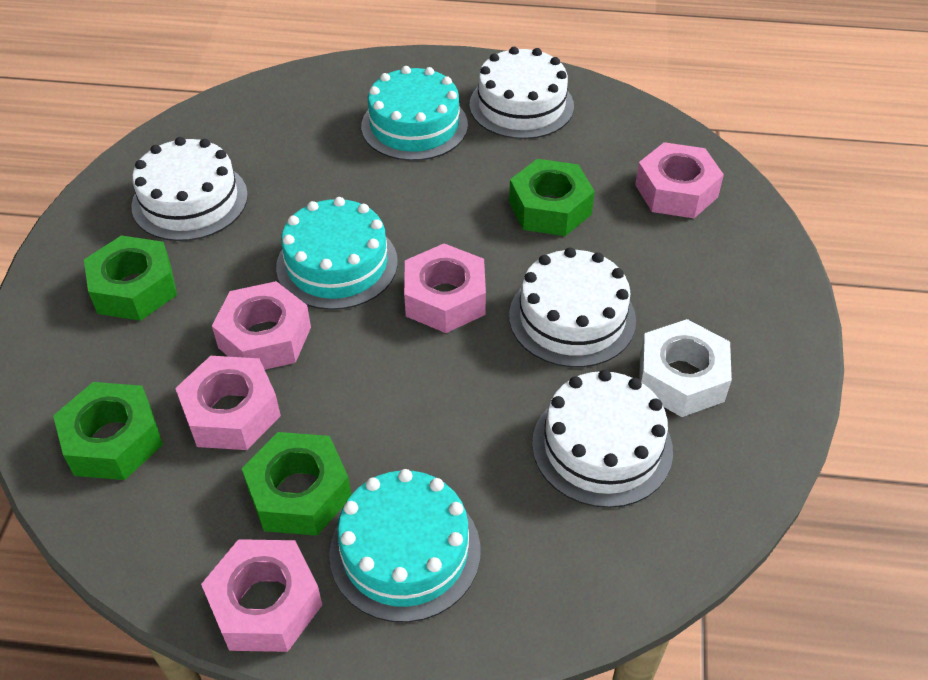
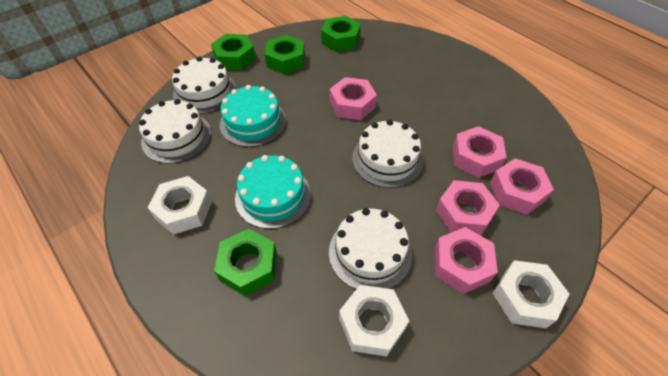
turquoise cake: [276,197,398,310] [329,469,481,622] [361,66,468,161] = 3 -> [220,85,286,147] [235,155,311,229] = 2
white nut: [639,319,732,417] = 1 -> [148,176,212,235] [339,285,409,357] [492,260,569,328] = 3

